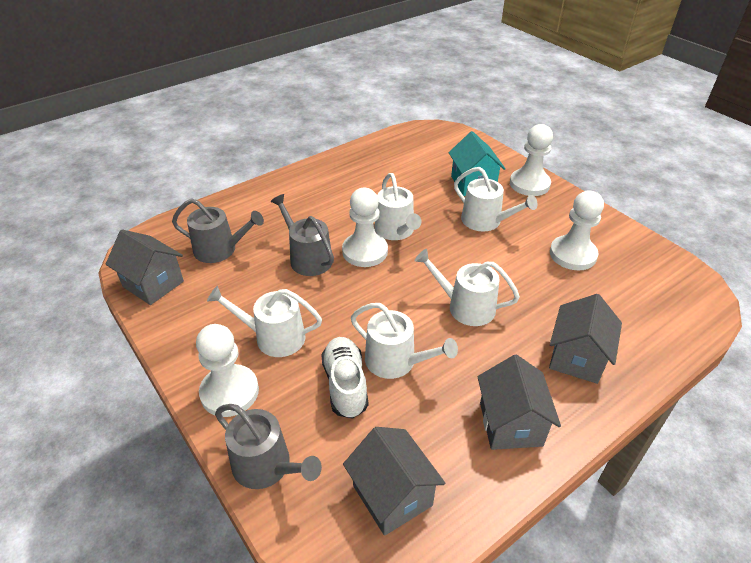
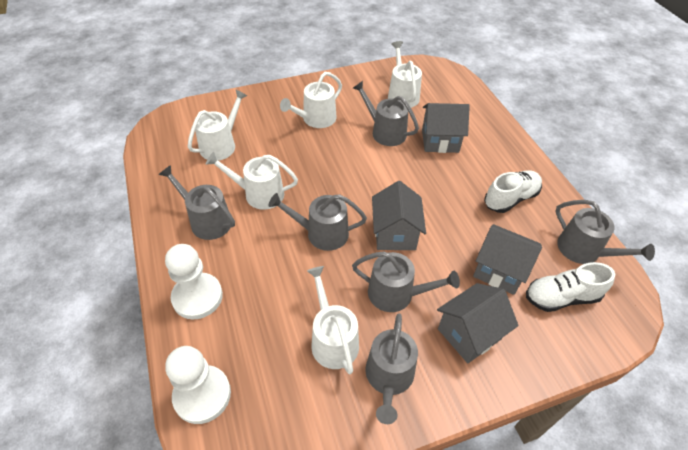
grey watering can: [172,199,264,263] [215,404,322,489] [270,194,334,276] = 3 -> [159,165,235,240] [269,193,367,251] [352,251,460,312] [353,81,419,146] [365,313,418,424] [555,200,655,264] = 6
turquoise house: [449,131,506,196] = 1 -> none = 0
white pawn: [196,324,259,417] [342,188,388,267] [510,124,553,196] [550,191,604,270] = 4 -> [165,244,223,319] [165,346,231,424] = 2
white shoe: [321,337,368,419] = 1 -> [484,170,542,213] [526,262,615,312] = 2

